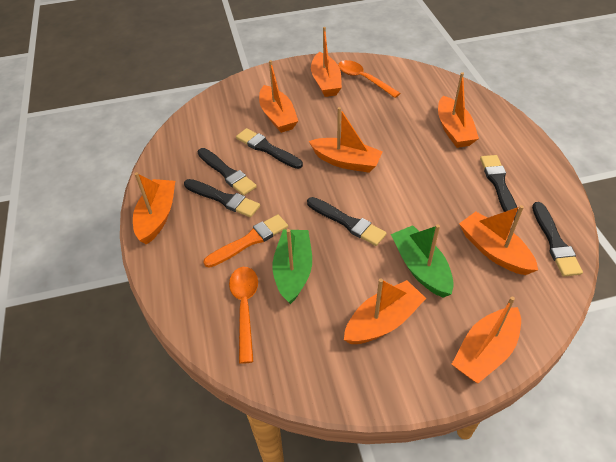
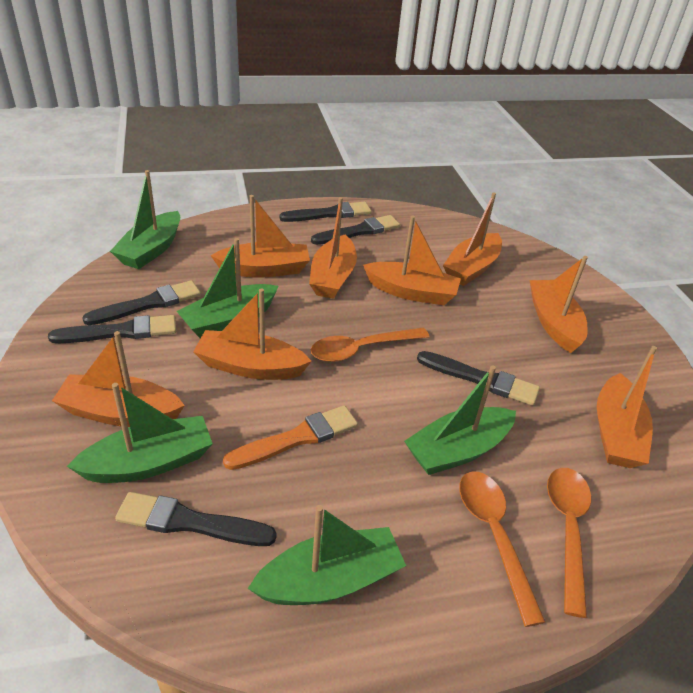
green boat: [272,229,312,304] [391,224,454,298] = 2 -> [67,383,213,483] [110,170,180,269] [176,238,278,339] [248,505,406,605] [404,365,516,475] = 5
orange spoon: [229,267,258,364] [338,60,400,98] = 2 -> [311,327,429,362] [459,471,545,627] [547,468,591,618] = 3

